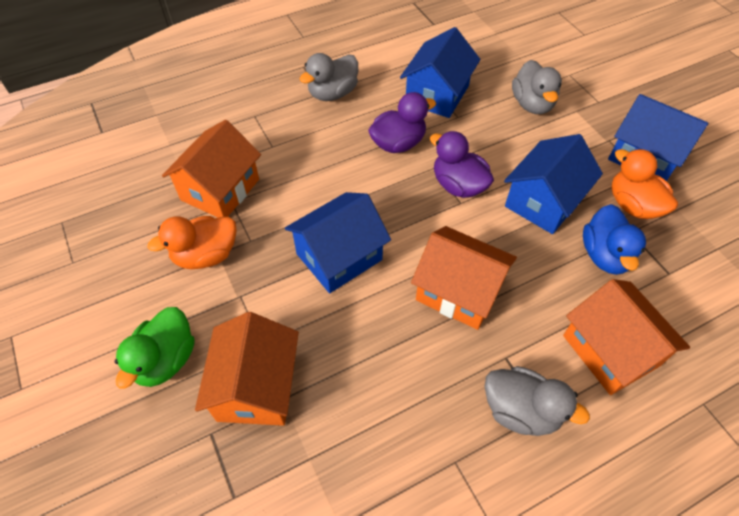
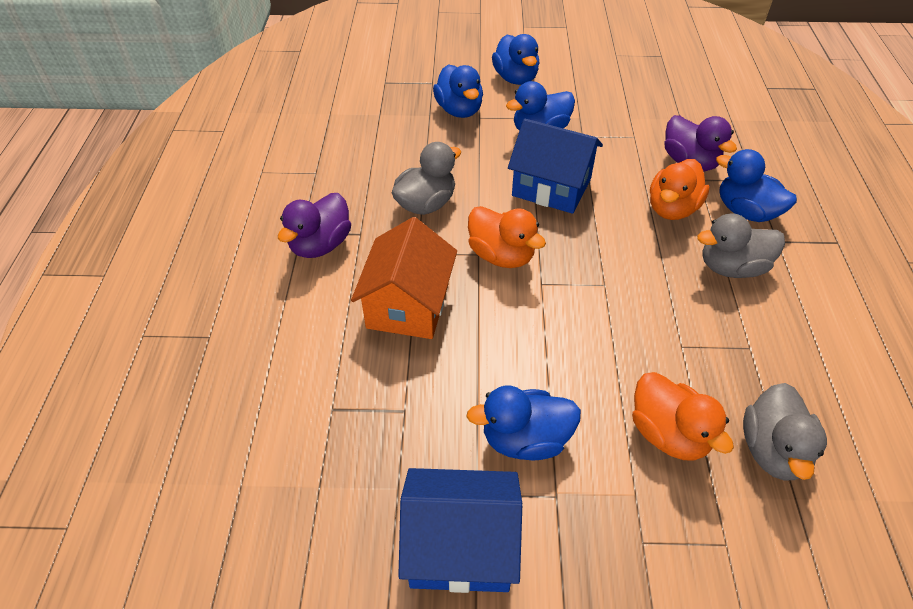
blue duck: [583,204,646,275] = 1 -> [433,65,483,118] [466,386,581,460] [492,34,540,85] [506,81,575,131] [716,149,797,222] = 5
blue house: [285,192,391,293] [400,27,481,118] [504,134,603,234] [608,94,708,181] = 4 -> [398,468,522,593] [508,119,603,214] = 2
green duck: [115,307,195,388] = 1 -> none = 0
orange duck: [147,216,237,269] [611,149,678,219] = 2 -> [468,206,546,268] [632,372,734,461] [650,159,710,220] = 3
orange house: [162,120,261,218] [195,312,299,426] [411,226,517,330] [563,279,690,395] = 4 -> [351,217,457,339] = 1

